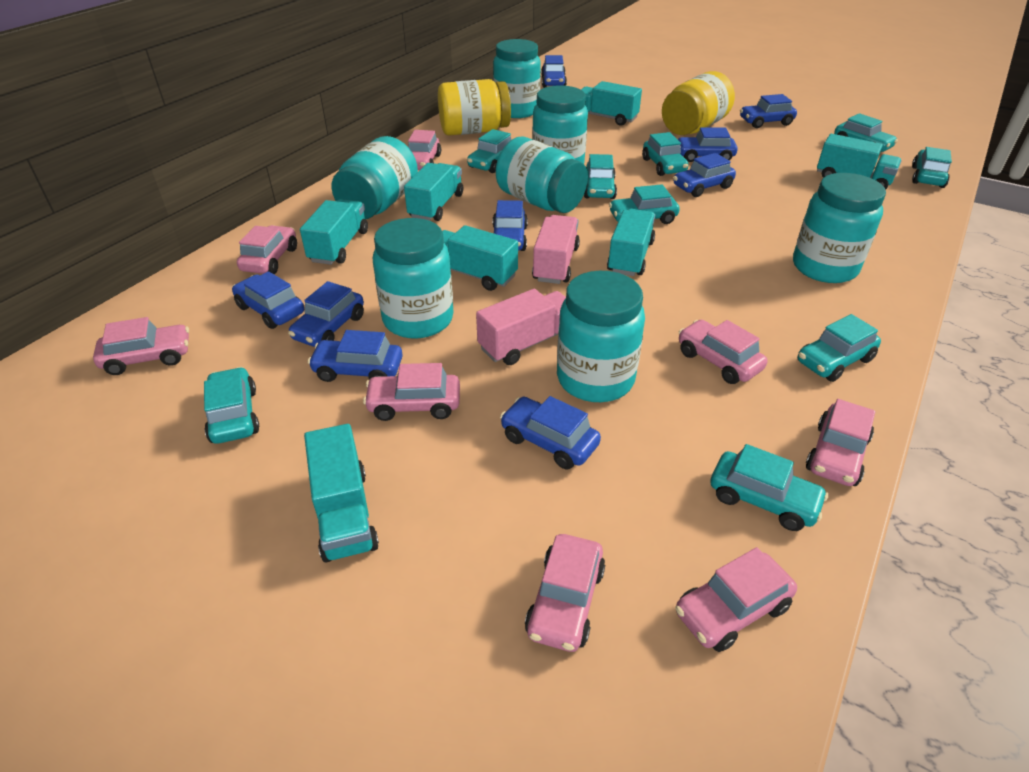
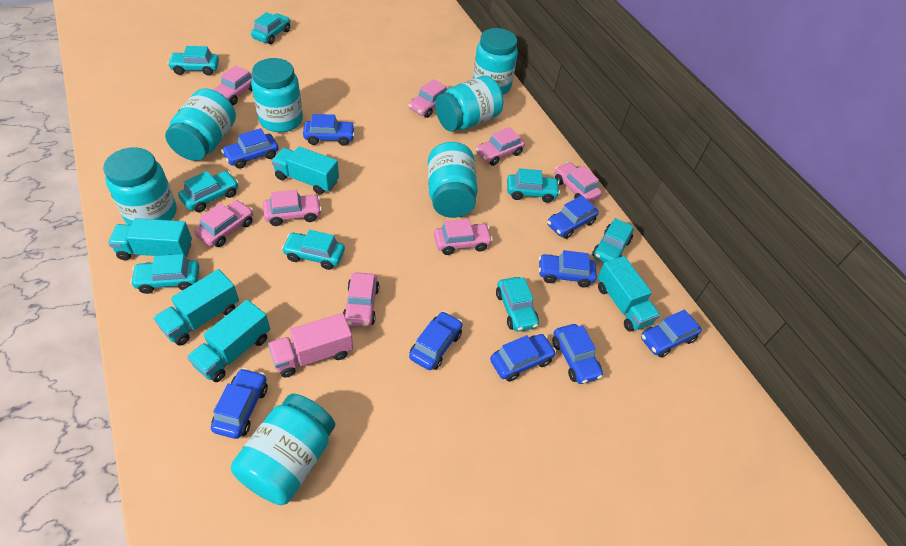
pink truck: [476,289,566,365] [532,215,580,284] = 2 -> [268,313,353,377] = 1
turquoise car: [204,367,259,444] [467,129,511,173] [584,154,617,199] [609,184,680,224] [642,132,688,176] [711,444,828,531] [798,314,881,382] [834,113,898,152] [912,147,952,188] = 9 -> [130,254,200,294] [167,46,219,76] [178,171,239,212] [251,12,290,44] [282,230,345,270] [496,277,539,332] [507,168,560,203] [592,218,634,262] = 8
turquoise truck: [300,199,368,265] [304,424,379,563] [404,163,463,221] [442,225,518,291] [581,81,642,126] [607,209,655,276] [817,134,902,190] = 7 -> [108,218,192,260] [153,269,239,346] [187,300,270,382] [272,146,339,195] [597,256,660,331] = 5
yellow jar: [438,79,511,136] [662,71,735,135] = 2 -> none = 0

